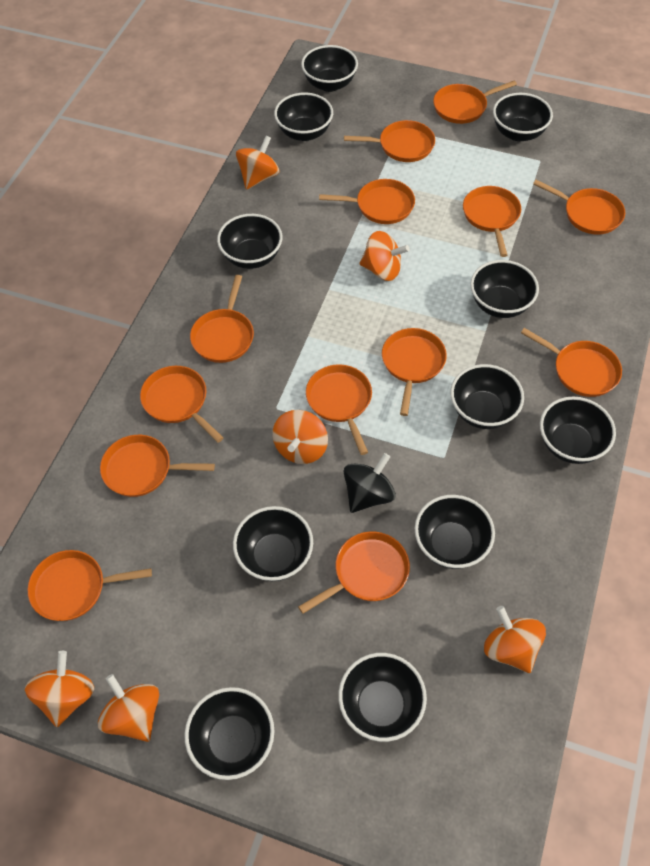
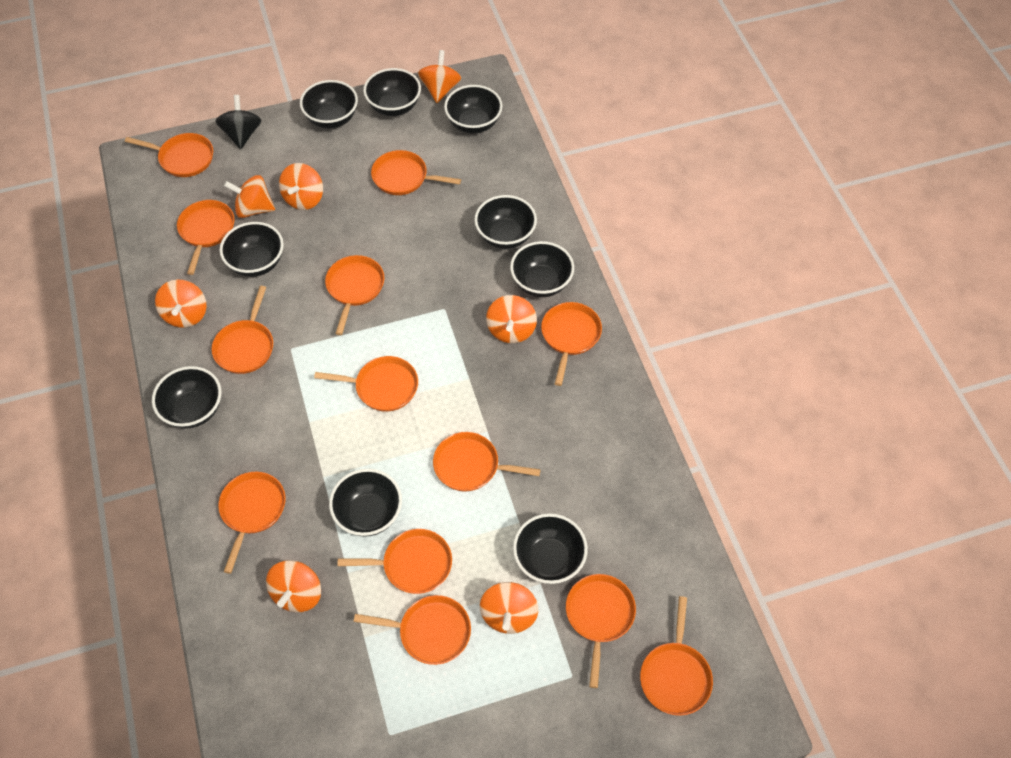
black bowl: [184,687,274,780] [217,214,282,269] [233,506,313,581] [274,93,333,141] [301,45,358,92] [338,653,427,742] [415,495,495,569] [450,364,524,429] [470,260,539,318] [493,93,553,141] [540,397,616,464] = 11 -> [152,366,221,429] [220,222,284,277] [300,80,358,129] [329,469,402,537] [363,68,421,116] [444,85,502,134] [474,195,537,249] [510,241,574,297] [513,513,588,584] = 9
orange spinning top: [25,651,94,727] [98,674,159,742] [236,136,279,190] [272,410,328,464] [359,231,409,281] [484,606,546,673] = 6 -> [155,280,206,328] [224,175,275,218] [266,560,321,612] [279,163,323,210] [418,50,461,103] [480,582,538,634] [486,295,537,343] = 7

